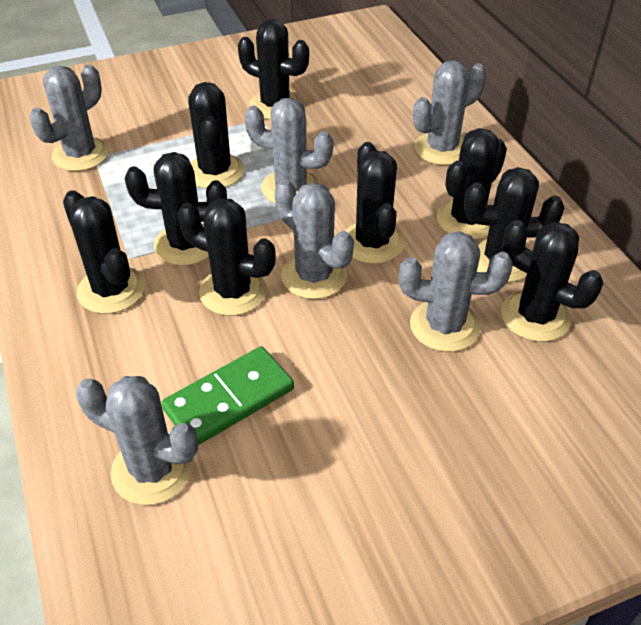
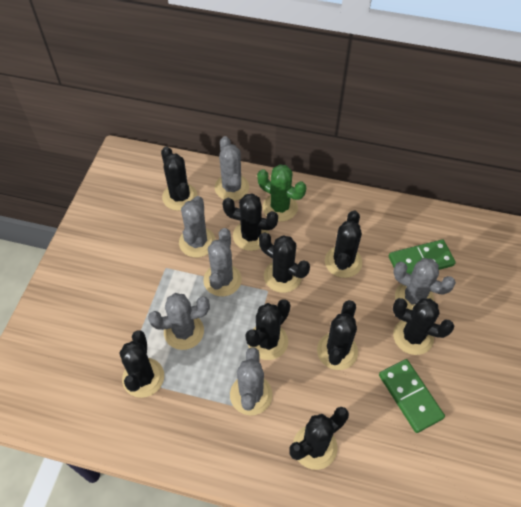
green cactus: none = 0 -> [257,164,306,222] = 1
green domino: [161,346,294,445] = 1 -> [379,359,445,433] [389,239,456,274] = 2

